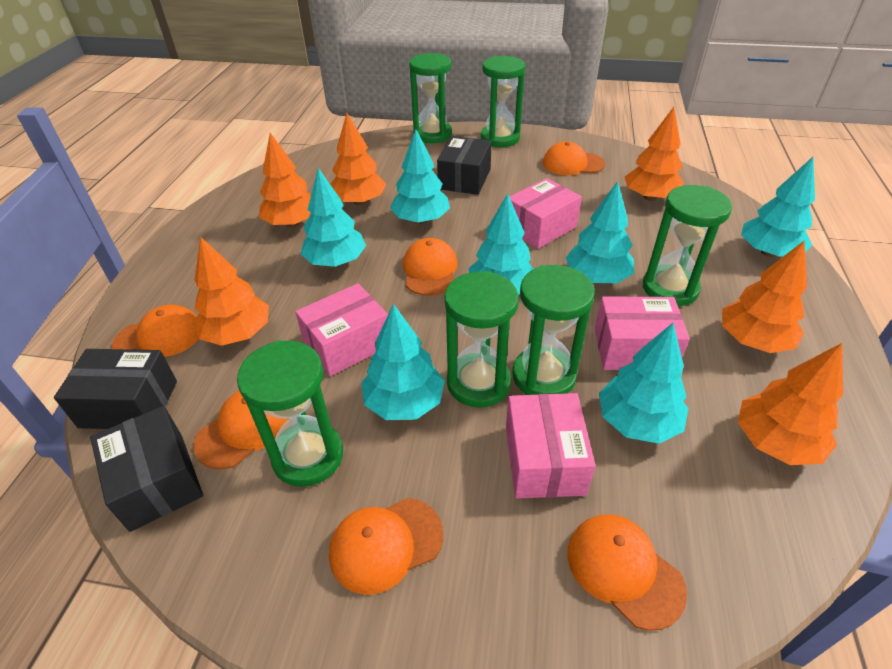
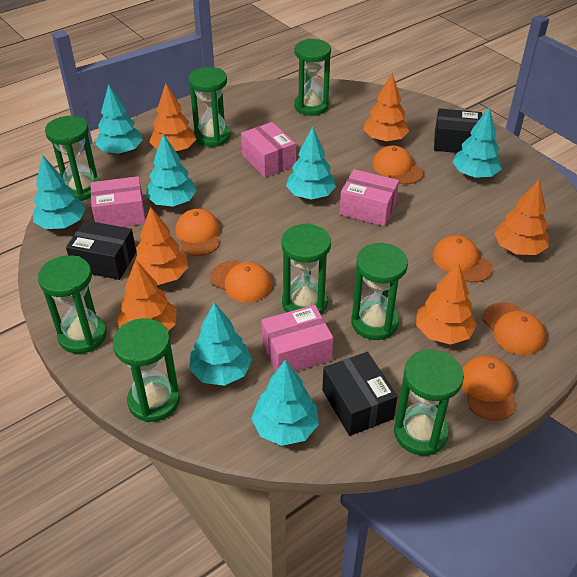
green hourglass: [237,340,343,487] [409,53,452,143] [444,271,519,408] [481,56,525,147] [512,265,595,395] [643,185,732,306] = 6 -> [38,255,107,354] [45,116,100,201] [113,318,180,422] [188,67,231,147] [281,223,331,314] [294,39,331,116] [351,243,408,340] [394,350,464,455] = 8

